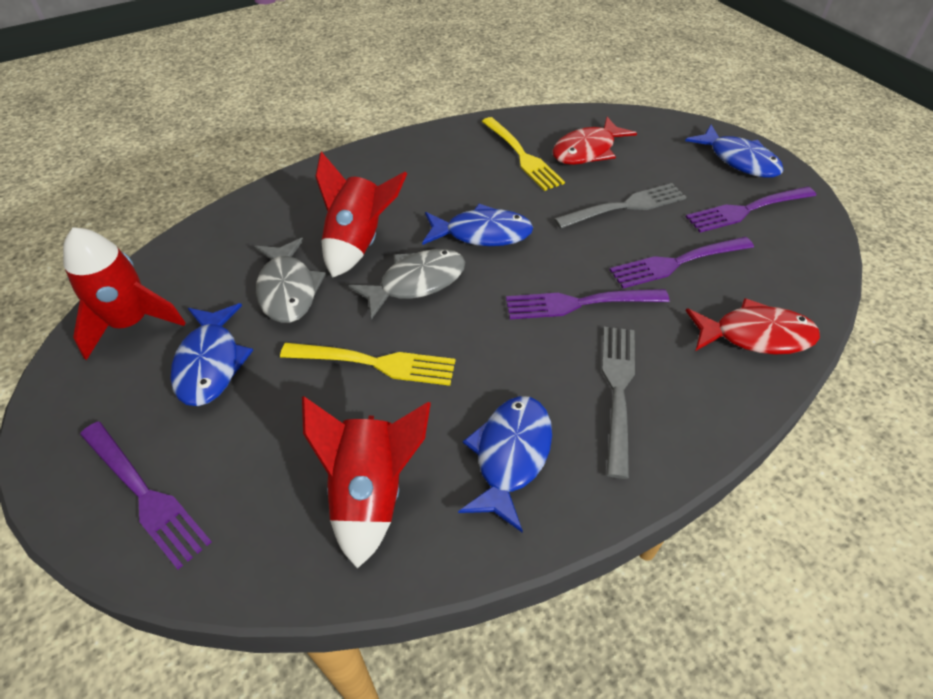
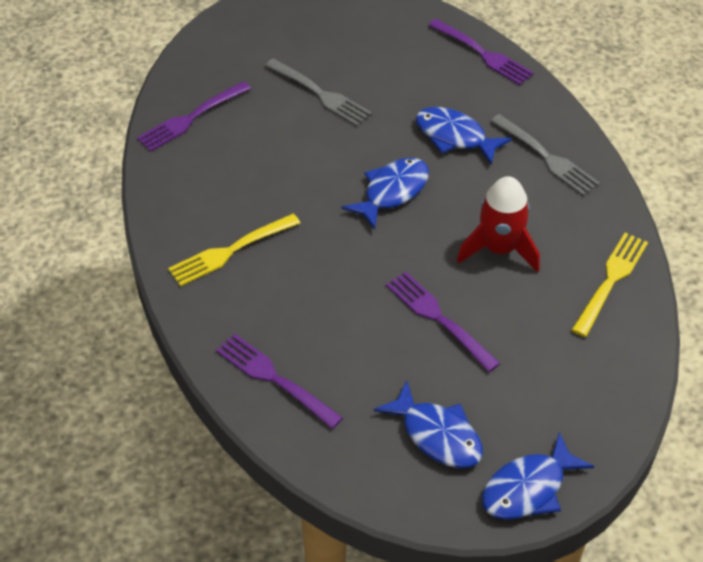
grey fish: [255,238,326,323] [348,249,465,320] = 2 -> none = 0
red fish: [553,117,637,165] [686,298,820,355] = 2 -> none = 0
red rocket: [63,227,186,360] [302,396,431,569] [315,151,407,278] = 3 -> [457,176,540,272] = 1

